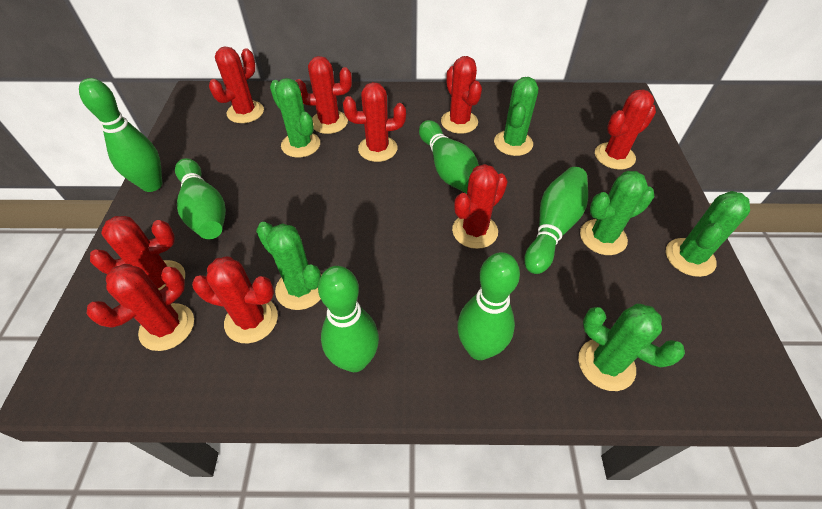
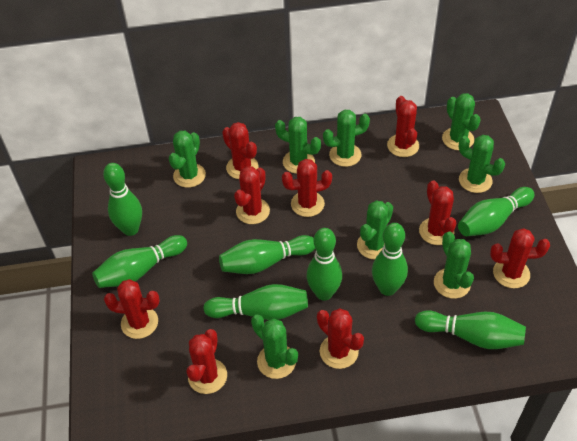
green bowling pin: [79,78,162,192] [175,158,226,239] [318,266,379,372] [419,120,479,193] [457,252,520,360] [524,167,588,274] = 6 -> [92,235,187,288] [103,163,142,236] [203,284,308,320] [219,235,315,274] [307,228,342,301] [372,223,408,296] [415,310,526,349] [458,187,534,236] = 8
green cactus: [256,222,322,310] [270,78,320,158] [494,77,538,156] [578,304,685,391] [580,171,654,255] [666,191,750,277] = 6 -> [169,131,206,188] [251,315,298,379] [275,117,321,174] [323,110,370,167] [357,200,393,260] [434,231,474,299] [442,93,481,150] [459,135,505,193] = 8

